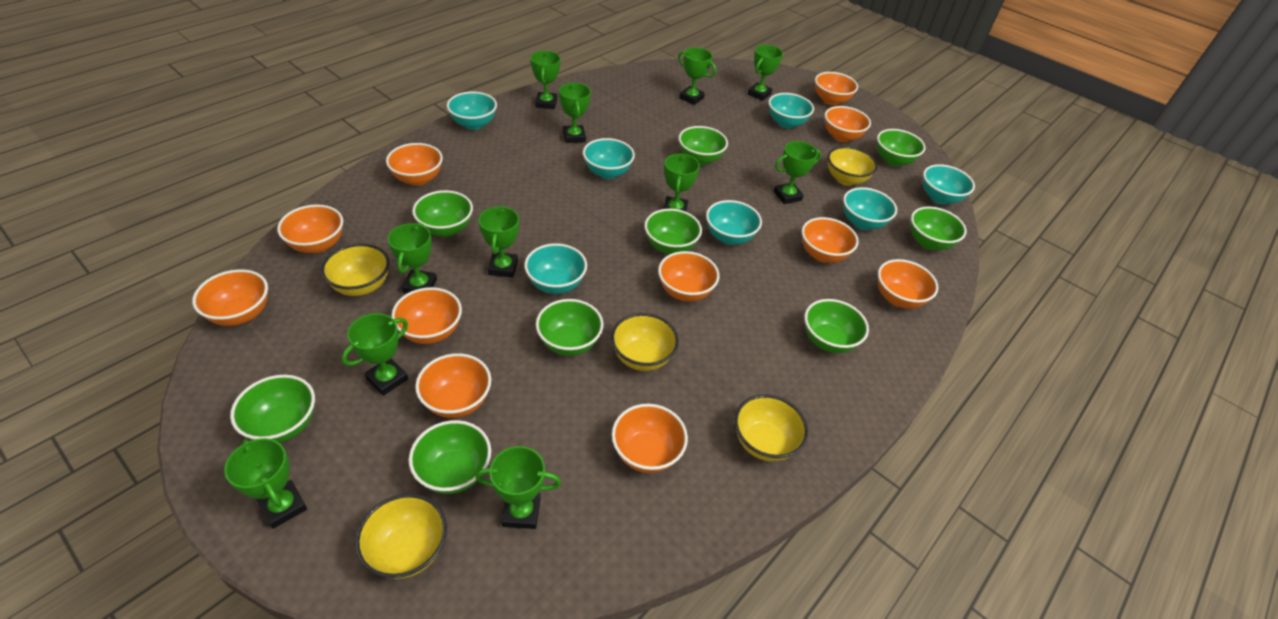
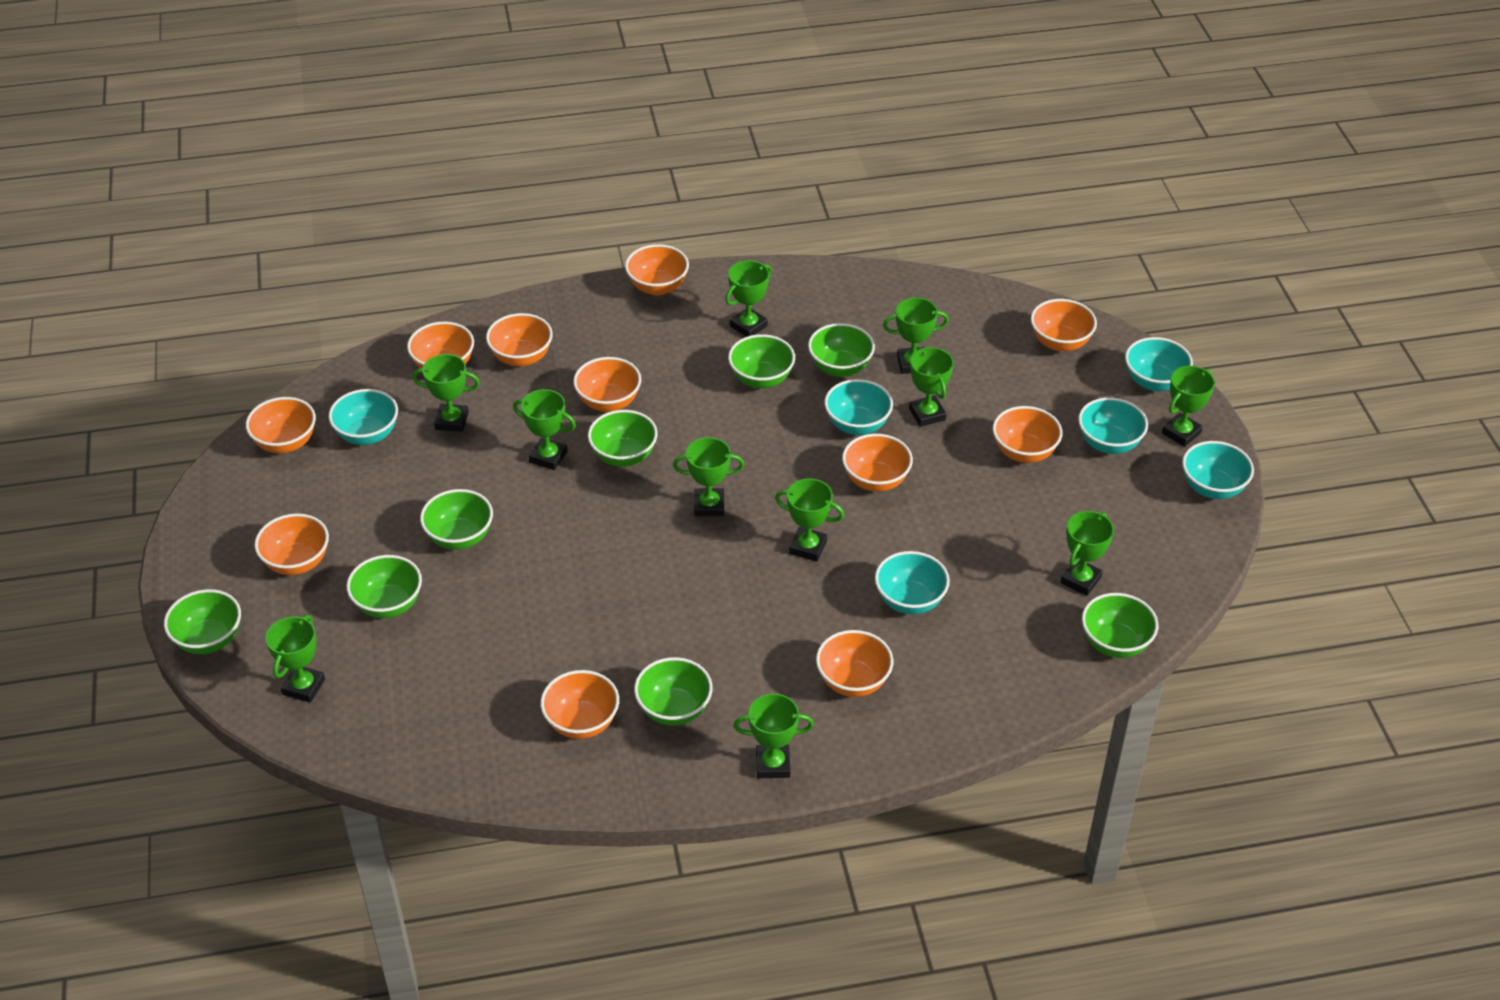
green bowl: [230,375,315,443] [409,420,491,494] [412,190,473,237] [536,299,603,356] [644,209,702,254] [679,126,728,165] [804,299,869,353] [877,129,926,166] [911,207,967,250] = 9 -> [164,589,241,654] [346,555,422,618] [420,489,493,550] [588,410,658,467] [634,657,713,726] [728,334,795,388] [808,323,875,377] [1082,593,1159,658] = 8
turquoise bowl: [447,91,497,130] [524,243,587,294] [583,138,635,179] [706,200,762,245] [768,93,814,128] [843,187,897,230] [923,164,975,204] = 7 -> [329,389,398,445] [824,379,893,435] [875,551,950,614] [1078,397,1148,454] [1125,337,1193,391] [1182,441,1254,499] = 6
yellow bowl: [321,244,390,296] [355,494,447,579] [611,313,679,371] [735,395,808,461] [827,146,878,186] = 5 -> none = 0

